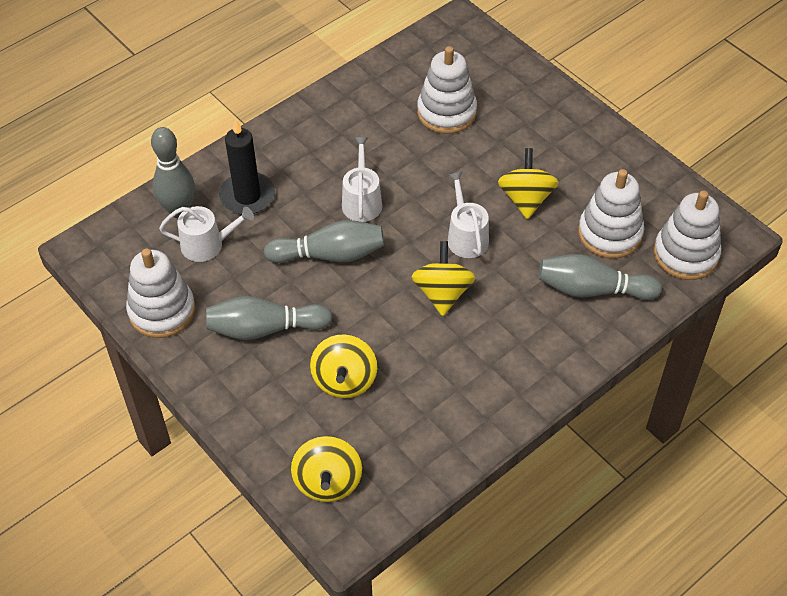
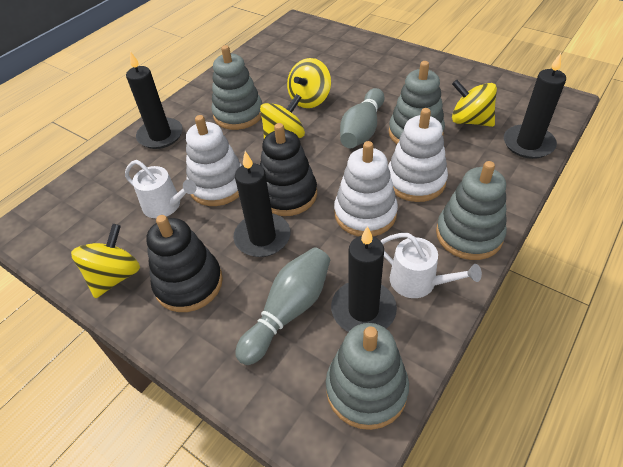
black candle: [219,119,275,215] = 1 -> [126,51,183,149] [234,151,291,257] [331,226,397,332] [504,53,566,159] = 4
black stacking toy: none = 0 -> [146,215,223,312] [260,123,317,216] = 2
grey bowling pin: [151,127,195,218] [206,296,333,340] [264,220,384,263] [538,254,662,300] = 4 -> [235,247,330,365] [340,88,384,148] = 2
grey stacking toy: none = 0 -> [211,45,262,130] [326,323,409,430] [389,61,445,144] [436,161,507,260] = 4
white stacking toy: [126,249,195,338] [417,46,477,134] [578,169,644,258] [654,191,721,280] = 4 -> [186,115,242,206] [334,141,398,237] [388,108,448,202] = 3
white watering can: [159,206,254,262] [342,137,382,222] [448,172,489,258] = 3 -> [125,160,197,218] [381,233,482,298] = 2

